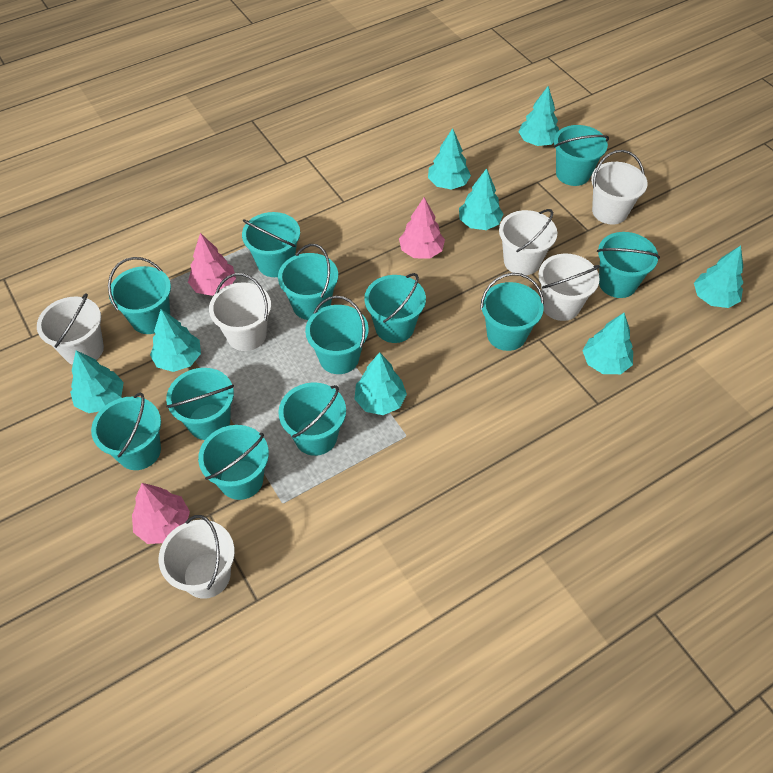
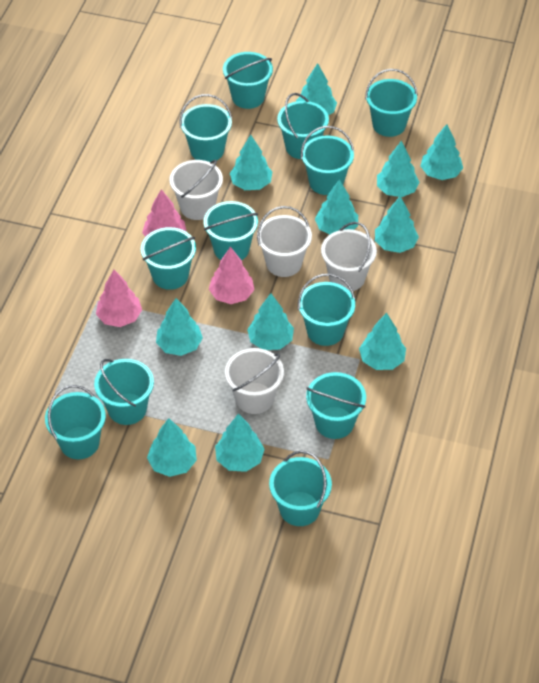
turquoise tree: [70,350,124,413] [150,309,201,372] [355,352,407,415] [428,128,471,190] [459,168,503,230] [518,86,559,146] [582,313,633,374] [694,246,743,308] = 8 -> [147,418,197,477] [156,298,203,356] [215,414,265,472] [230,135,273,190] [247,293,294,350] [296,63,337,115] [315,180,358,235] [359,313,406,370] [375,196,419,253] [377,141,419,197] [421,124,463,180] = 11
white bucket: [37,293,104,365] [159,515,235,599] [209,273,271,351] [499,209,557,275] [538,254,600,321] [591,150,648,224] = 6 -> [169,160,223,220] [225,348,284,414] [257,206,312,277] [321,222,377,292] = 4

